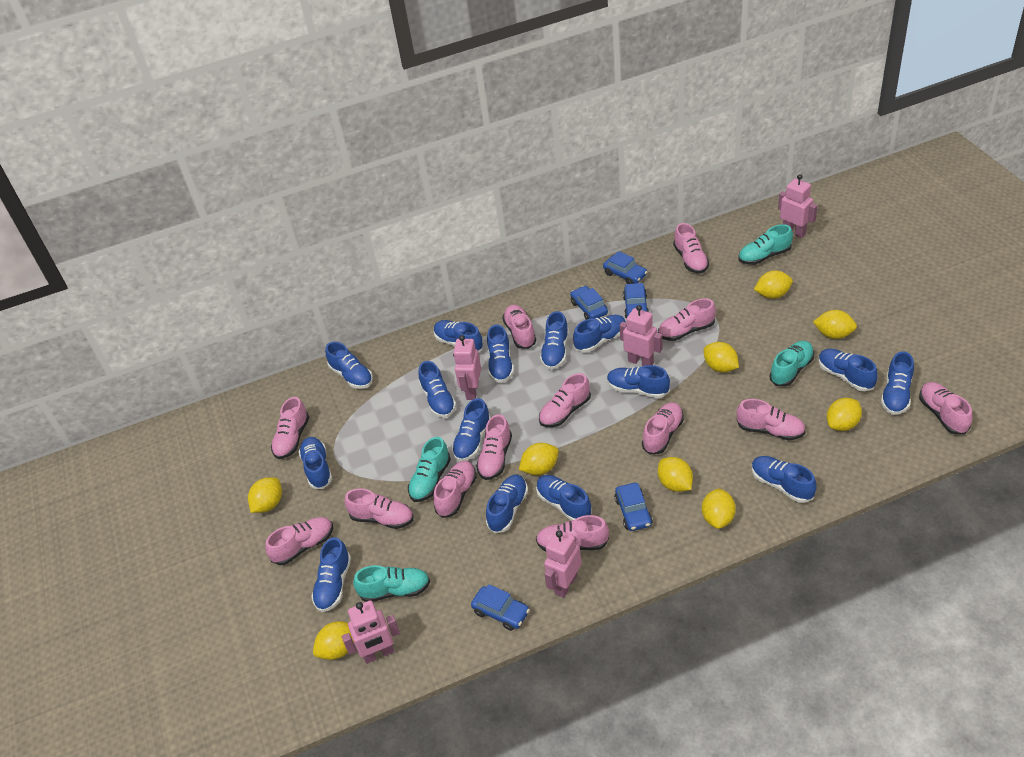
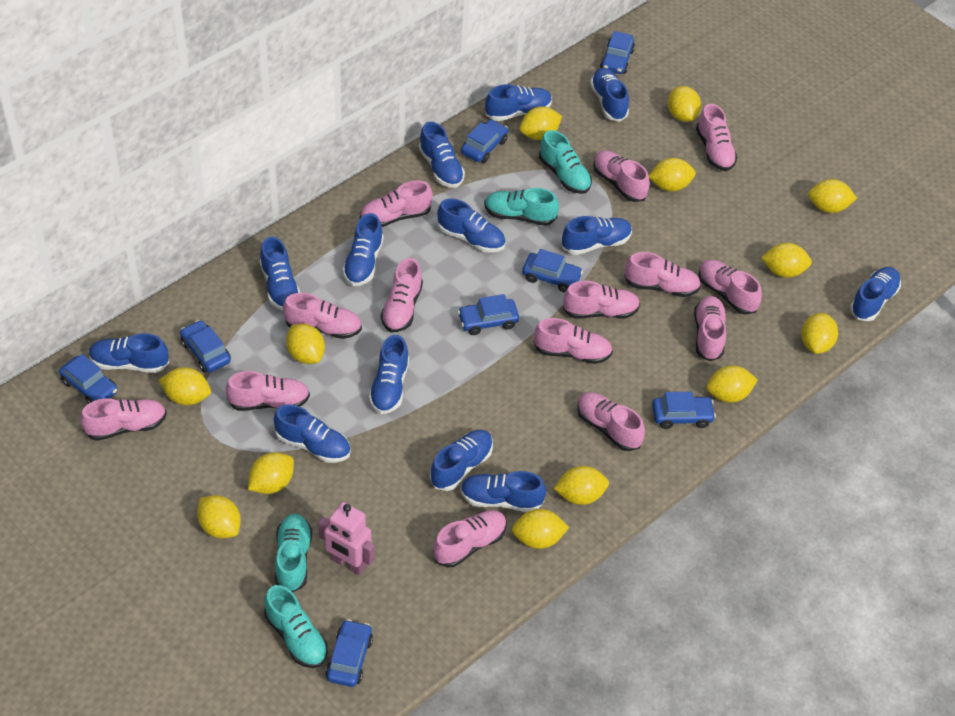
blue car: [471,584,530,631] [570,286,608,320] [603,251,648,284] [614,483,653,531] [623,283,649,319] = 5 -> [59,354,118,404] [180,320,231,373] [325,619,373,687] [457,294,519,335] [461,119,508,163] [522,249,583,293] [600,31,635,74] [652,392,716,429] = 8
blue shoe: [299,437,332,489] [311,537,351,612] [325,342,373,389] [419,361,456,418] [434,320,483,352] [452,398,491,461] [486,475,528,533] [487,324,514,383] [536,475,592,520] [540,311,569,370] [573,315,626,353] [607,365,670,398] [752,456,817,503] [819,349,878,392] [881,351,914,415] = 15 -> [89,333,169,373] [260,237,300,310] [274,404,351,463] [343,213,383,286] [369,335,409,414] [419,121,465,188] [430,430,493,491] [437,198,506,253] [460,471,546,512] [485,84,552,121] [562,216,632,255] [590,68,629,122] [850,267,901,321] = 13
pink robot: [342,600,400,664] [453,335,481,400] [544,529,582,598] [620,305,662,366] [778,174,818,238] = 5 -> [318,502,375,575] = 1
pink shoe: [265,517,333,565] [271,397,309,459] [344,488,413,529] [433,461,477,518] [476,414,512,480] [502,305,536,349] [536,515,609,552] [539,373,591,427] [642,402,684,454] [658,298,716,341] [673,223,709,273] [737,399,806,440] [919,382,972,435] = 13 -> [80,398,167,441] [225,371,310,411] [283,293,362,339] [360,181,433,227] [381,258,423,332] [433,510,507,567] [534,318,613,364] [563,281,640,319] [577,392,645,451] [593,150,650,202] [624,252,701,297] [694,296,726,361] [696,104,737,171] [698,260,762,315] = 14
yellow lemon: [248,477,282,513] [313,621,354,660] [519,443,559,475] [658,457,693,492] [702,488,736,529] [704,342,739,373] [754,271,793,299] [813,310,857,339] [827,398,862,431] = 9 -> [159,367,211,405] [197,495,241,539] [248,452,294,494] [286,324,325,364] [512,509,569,549] [519,107,562,140] [553,466,609,505] [648,158,696,192] [668,86,701,122] [707,365,758,403] [761,243,812,278] [801,313,838,354] [808,179,857,213] = 13

